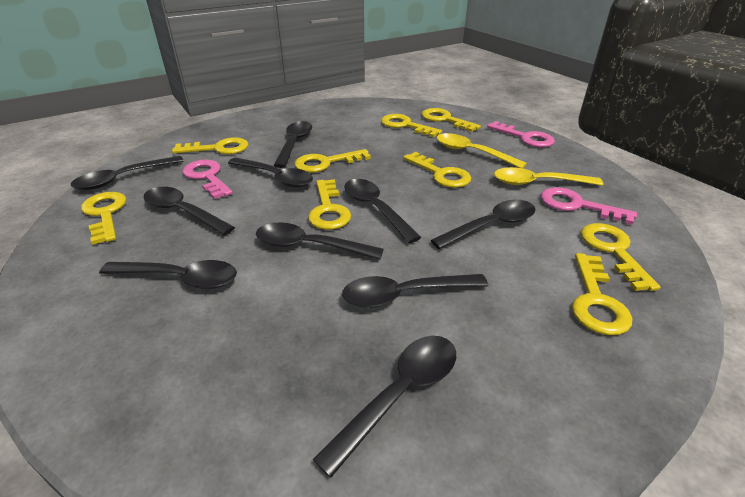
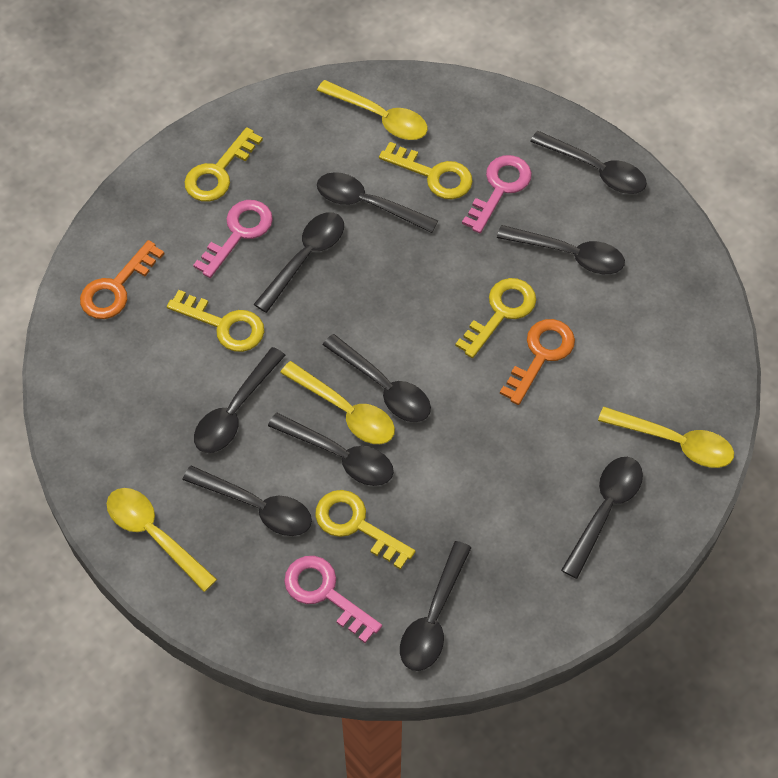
orange key: none = 0 -> [80,240,165,319] [500,319,575,405] = 2
yellow key: [81,192,126,245] [172,137,249,154] [294,149,371,173] [308,179,351,230] [381,114,442,137] [403,152,471,188] [421,108,481,132] [572,253,632,335] [581,223,661,291] = 9 -> [167,290,264,352] [185,127,263,202] [315,490,415,570] [379,142,473,199] [455,278,536,358] = 5
yellow spoon: [437,133,527,168] [494,167,603,186] = 2 -> [107,488,217,592] [280,361,395,444] [317,80,428,140] [598,407,734,468] = 4

